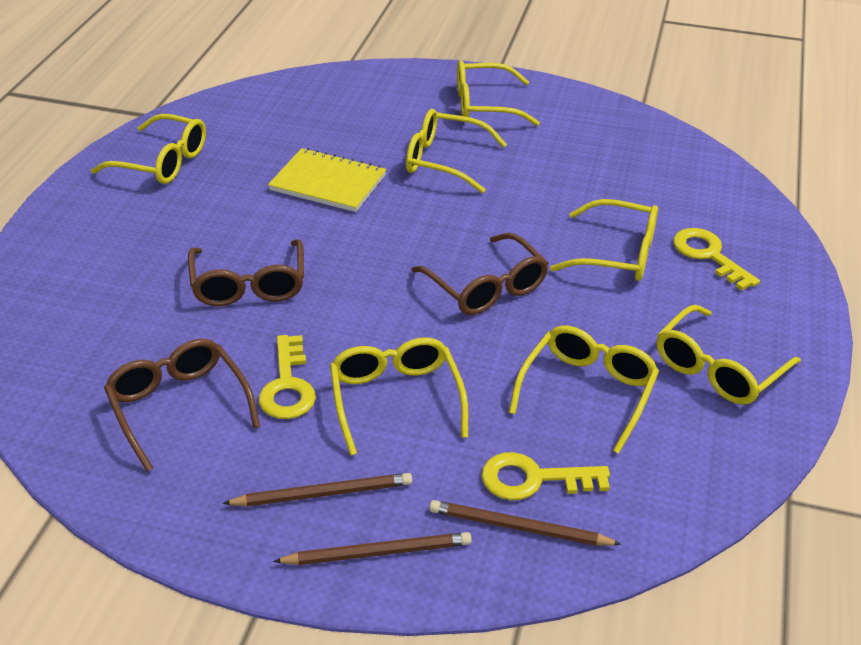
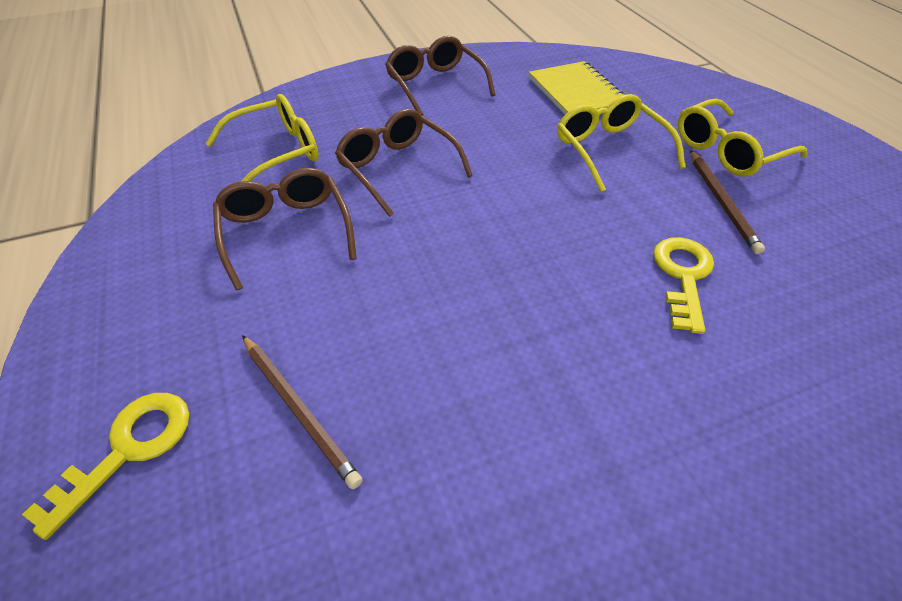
brown pencil: [223,473,412,507] [273,532,472,565] [429,500,622,546] = 3 -> [242,335,362,489] [690,150,765,254] = 2
yellow glasses: [91,114,206,184] [330,337,468,456] [406,109,507,193] [457,60,540,126] [509,326,659,454] [550,199,658,281] [657,305,801,405] = 7 -> [205,94,319,182] [557,94,686,192] [678,98,807,177] = 3
yellow key: [258,335,316,419] [481,452,610,500] [673,228,760,291] = 3 -> [22,393,189,540] [653,237,714,334] = 2

